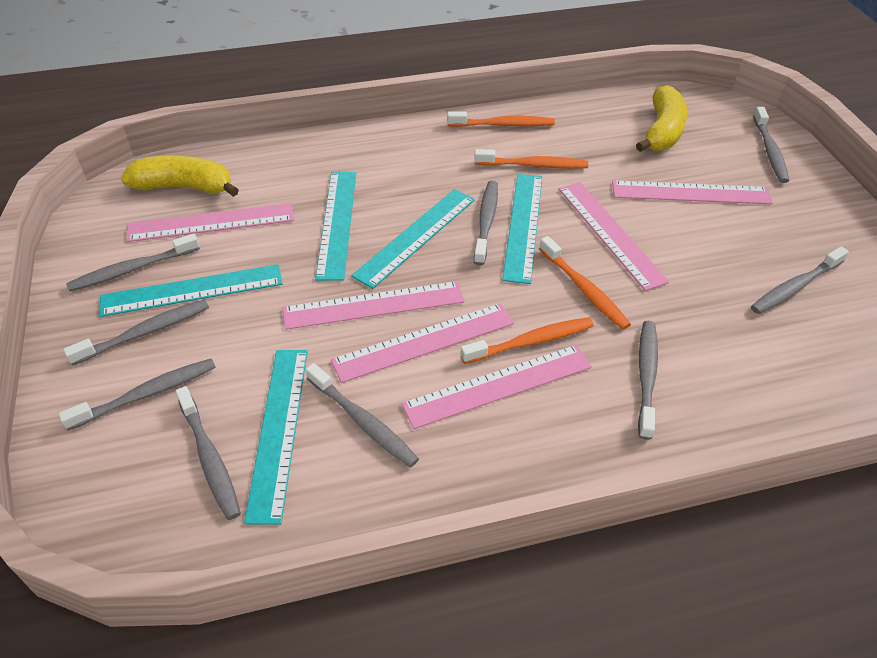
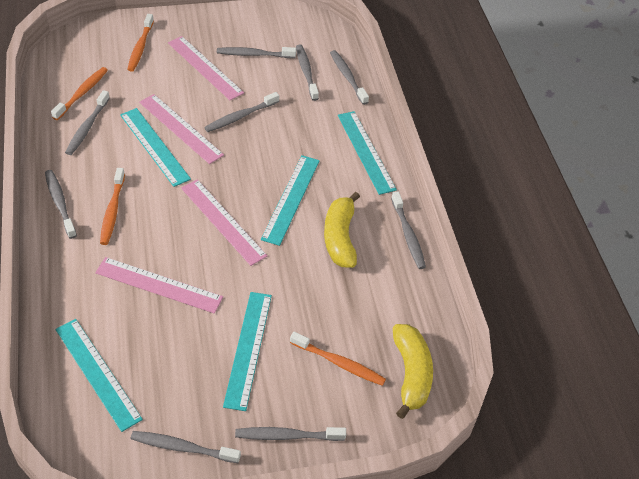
pink ruler: [126,203,294,242] [282,281,465,330] [331,303,514,383] [401,345,592,429] [559,182,669,291] [612,181,773,204] = 6 -> [95,257,223,313] [139,94,224,164] [168,36,244,100] [181,179,267,266] = 4

